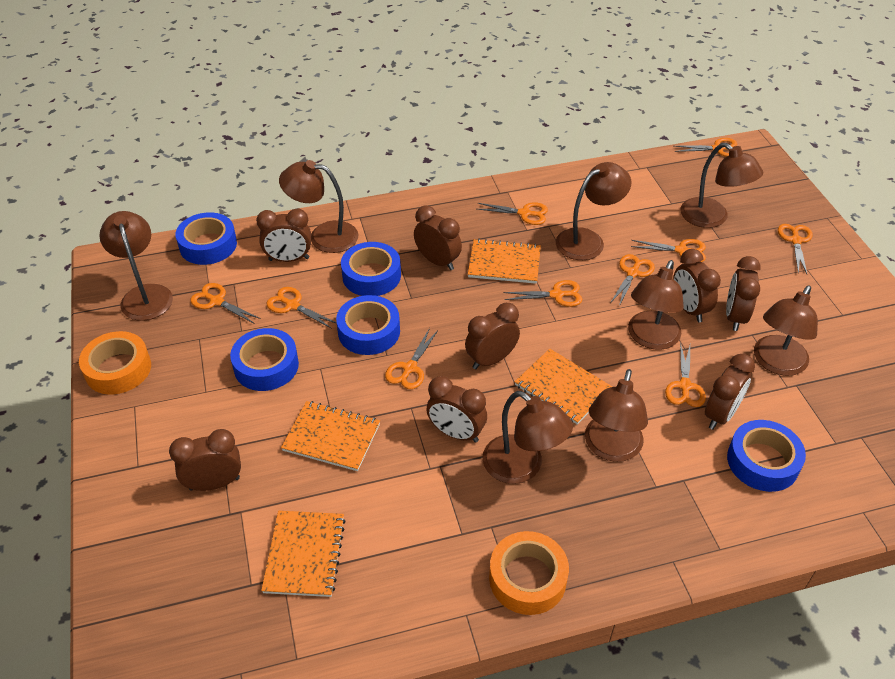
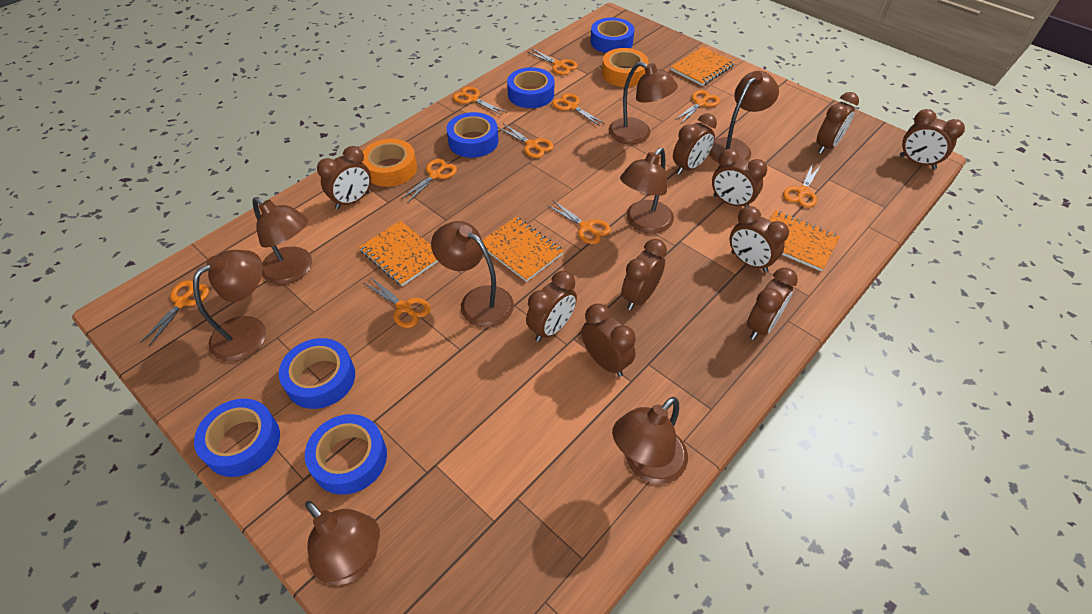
blue tape: [175,212,237,265] [230,328,299,391] [336,295,400,355] [341,242,401,296] [727,420,806,492] = 5 -> [194,399,280,477] [279,338,355,409] [305,414,387,495] [446,112,498,158] [507,67,554,108] [590,18,635,53] = 6
brown clock: [169,429,241,491] [256,209,311,262] [414,206,462,270] [426,376,487,443] [465,303,520,369] [673,249,721,322] [705,354,755,430] [726,256,760,331] = 8 -> [317,146,371,209] [526,271,577,342] [581,304,636,377] [621,239,667,310] [673,113,717,175] [712,149,767,207] [730,206,789,273] [747,268,798,340] [816,92,859,154] [900,109,965,169] = 10

